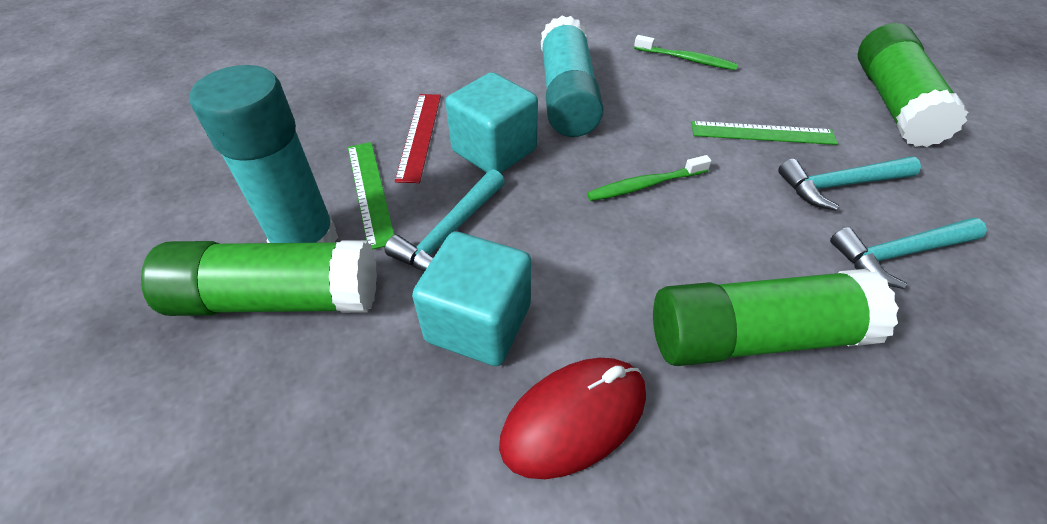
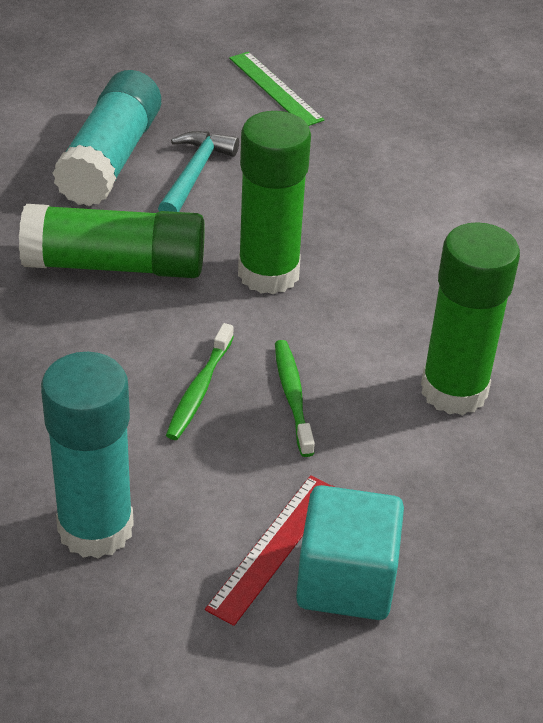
green ruler: [348,142,394,250] [691,121,838,145] = 2 -> [229,52,324,126] = 1
red mouse: [499,358,646,479] = 1 -> none = 0
turquoise cube: [412,232,531,366] [445,72,538,173] = 2 -> [296,485,404,620] = 1
turquoise hammer: [385,169,505,271] [778,157,921,211] [830,218,987,289] = 3 -> [158,131,239,212] = 1

